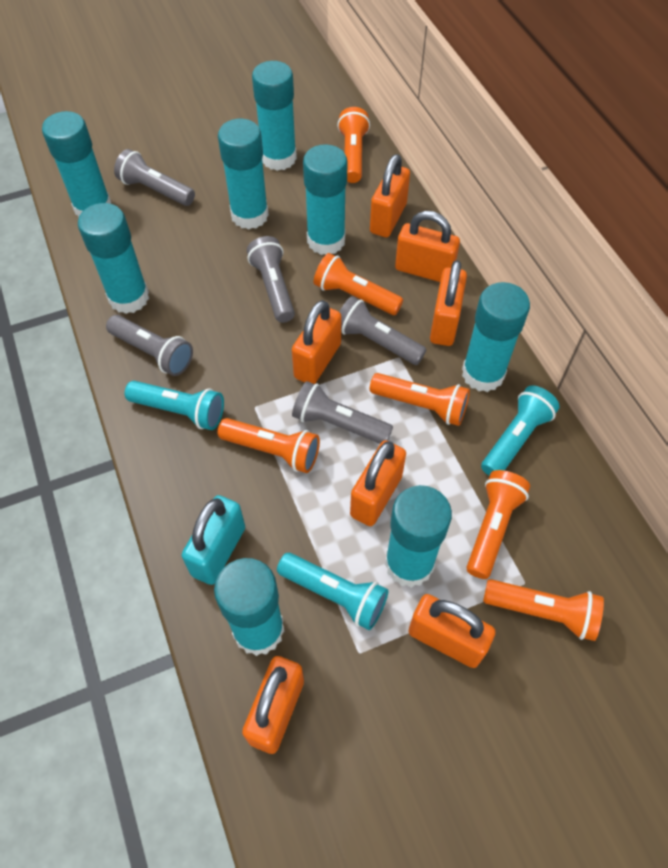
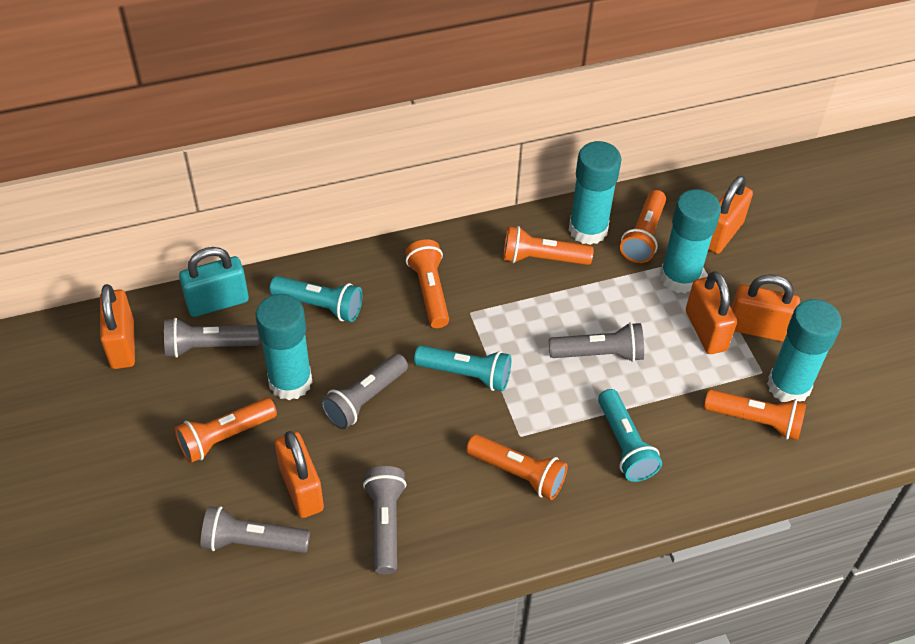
orange padlock: [242,656,304,754] [292,300,341,384] [350,440,406,526] [370,154,410,237] [395,211,460,282] [408,594,496,668] [430,260,467,346] = 7 -> [100,284,135,369] [275,431,324,518] [686,271,737,354] [708,176,753,254] [731,274,800,342] = 5
turquoise glue stick: [42,111,111,217] [78,203,149,314] [214,558,284,656] [218,119,269,229] [252,61,297,171] [303,144,348,255] [385,485,452,588] [462,282,530,392] = 8 -> [256,294,312,400] [569,141,622,245] [660,189,721,293] [767,299,842,402] = 4

